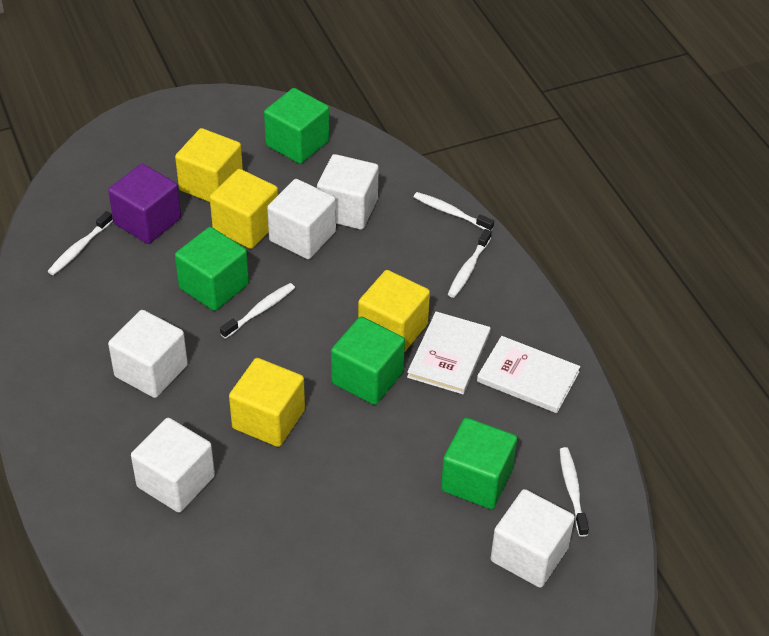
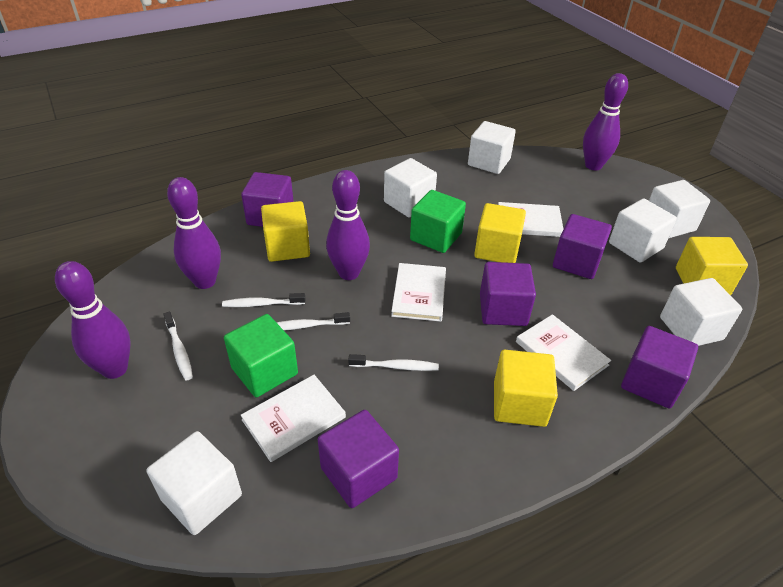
green cube: [175,227,249,311] [264,88,329,164] [331,317,405,405] [441,418,517,509] = 4 -> [224,314,298,397] [410,190,466,253] = 2
purple bowling pin: none = 0 -> [55,261,131,379] [167,177,221,289] [326,170,370,280] [583,73,628,170] = 4
purple cube: [108,163,181,244] = 1 -> [241,172,294,227] [318,410,399,508] [480,262,536,326] [553,214,612,279] [621,326,698,408] = 5
white book: [407,311,491,394] [477,336,580,413] = 2 -> [241,375,346,462] [391,263,446,322] [498,202,563,237] [516,314,611,391] = 4
white cube: [108,310,188,398] [131,418,215,513] [267,179,336,259] [317,154,379,230] [491,489,575,588] = 5 -> [146,431,242,535] [384,158,437,218] [468,121,516,174] [609,199,677,263] [649,180,710,238] [660,278,742,346] = 6
white toothbrush: [48,211,113,275] [220,283,295,339] [414,192,494,231] [448,229,491,298] [560,447,589,537] = 5 -> [163,311,193,380] [222,293,305,307] [276,312,350,330] [348,354,439,371] = 4

